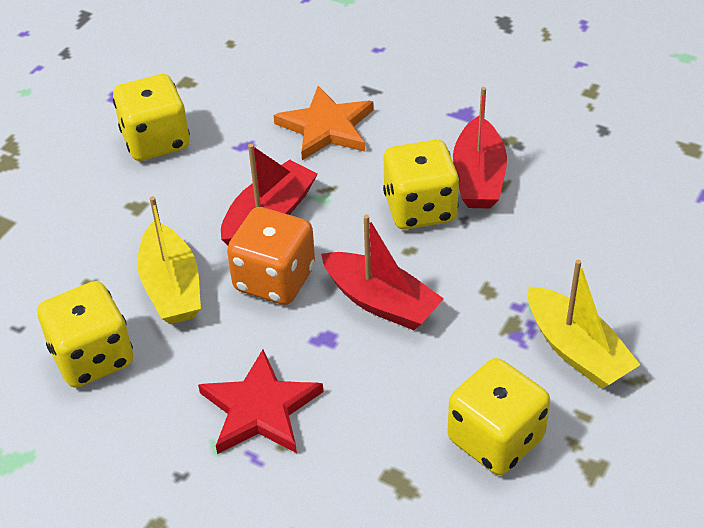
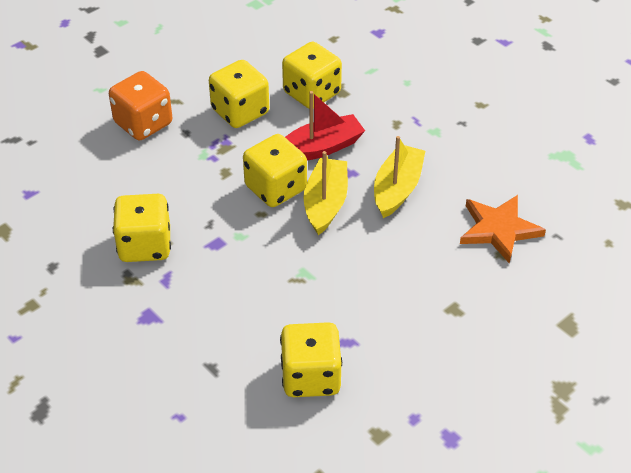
red boat: [221,144,318,245] [321,215,444,330] [453,87,507,209] = 3 -> [285,91,365,160] = 1
red star: [198,349,323,454] = 1 -> none = 0
yellow dice: [37,281,133,388] [113,74,190,161] [383,140,460,230] [447,358,550,475] = 4 -> [113,194,171,262] [209,60,269,128] [243,134,307,207] [280,322,342,397] [282,42,342,109] = 5

